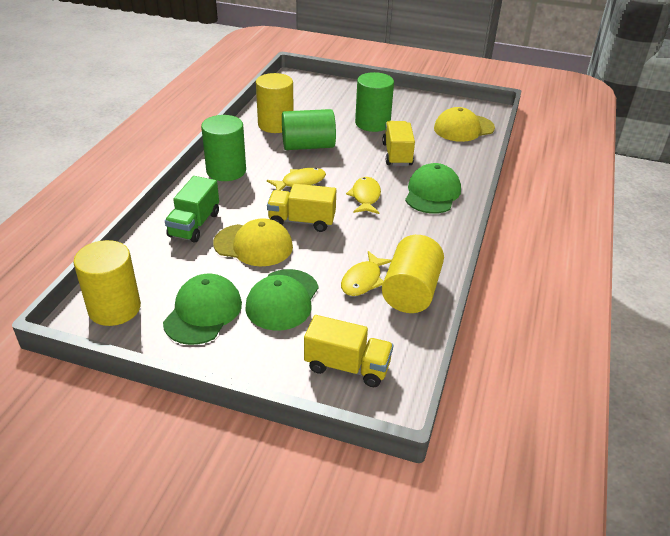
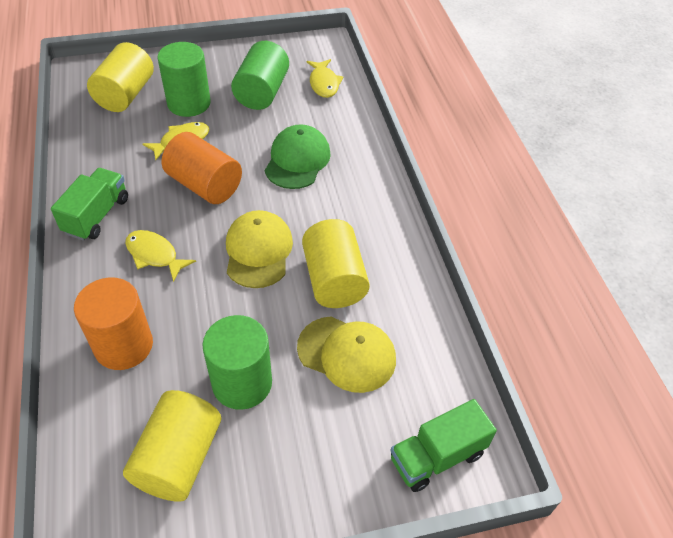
green cap: [163,274,242,345] [245,269,319,331] [405,163,461,214] = 3 -> [265,124,331,189] = 1
green truck: [165,176,219,243] = 1 -> [51,168,128,241] [390,399,497,492] = 2
orange cylinder: none = 0 -> [74,277,153,370] [162,132,242,204] = 2
yellow truck: [267,184,336,232] [304,315,393,387] [382,121,415,166] = 3 -> none = 0

